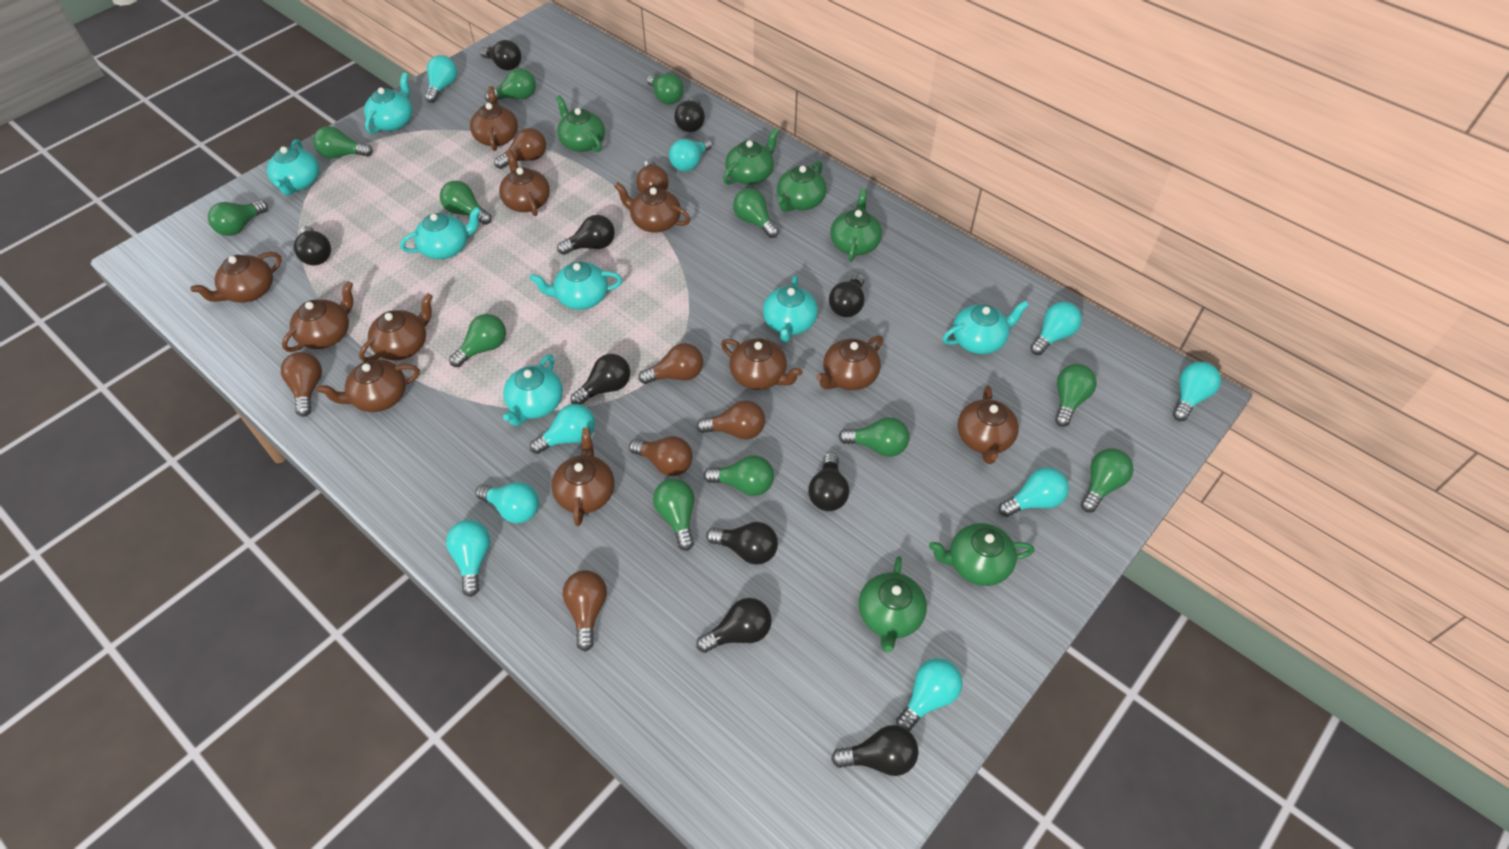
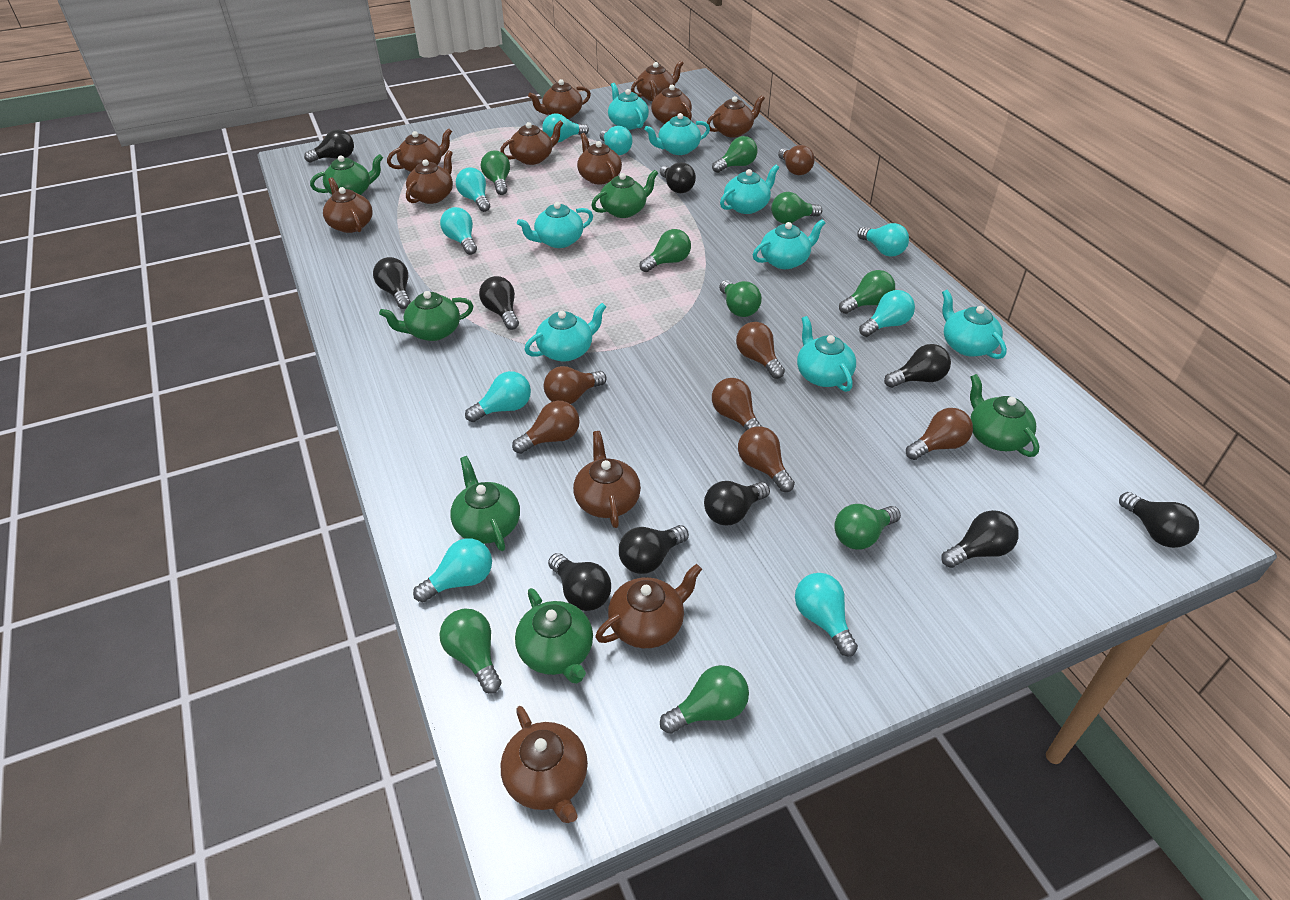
brown teapot: [190,252,282,303] [282,281,353,352] [317,359,420,412] [359,293,433,362] [470,86,518,151] [499,150,550,216] [551,428,615,526] [614,182,691,233] [721,338,803,390] [816,336,883,390] [958,386,1019,464] = 11 -> [323,177,373,233] [387,128,452,172] [406,150,453,204] [500,120,564,165] [501,706,588,823] [528,79,591,119] [573,431,641,528] [577,133,622,185] [595,564,702,648] [631,61,684,101] [649,80,692,124] [707,95,765,137] = 12
green light bulb: [208,200,268,236] [313,126,373,159] [440,181,492,225] [449,314,506,367] [485,68,536,102] [647,73,684,105] [653,478,694,551] [704,455,774,496] [733,188,779,238] [839,417,909,457] [1055,364,1097,427] [1081,448,1134,512] = 12 -> [440,608,501,693] [481,150,510,195] [639,229,691,272] [660,665,749,734] [712,136,758,173] [719,280,762,317] [771,192,822,224] [834,504,901,550] [839,270,895,314] = 9
turquoise teapot: [267,139,319,195] [364,73,412,134] [400,207,481,259] [503,354,563,426] [530,262,622,310] [763,275,818,342] [943,301,1029,354] = 7 -> [517,202,593,248] [524,303,606,362] [608,83,649,130] [645,113,710,155] [720,164,779,214] [753,219,825,269] [797,316,856,392] [942,290,1007,359] = 8

